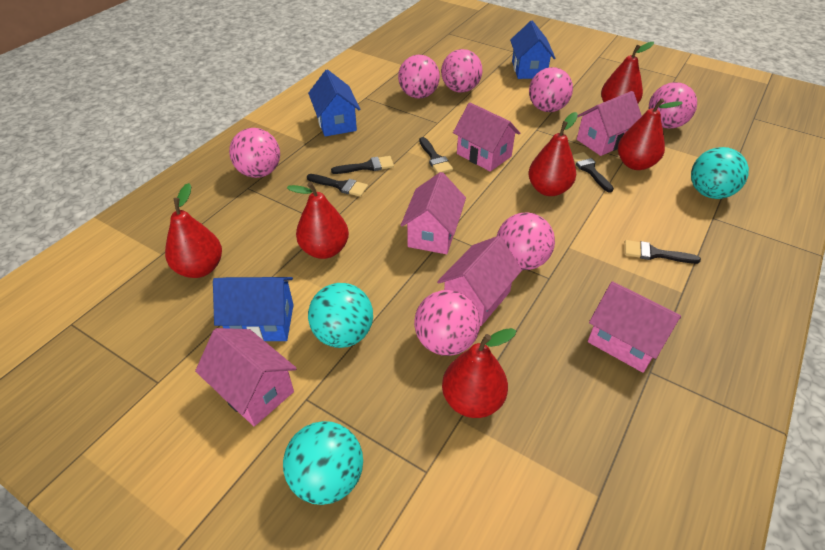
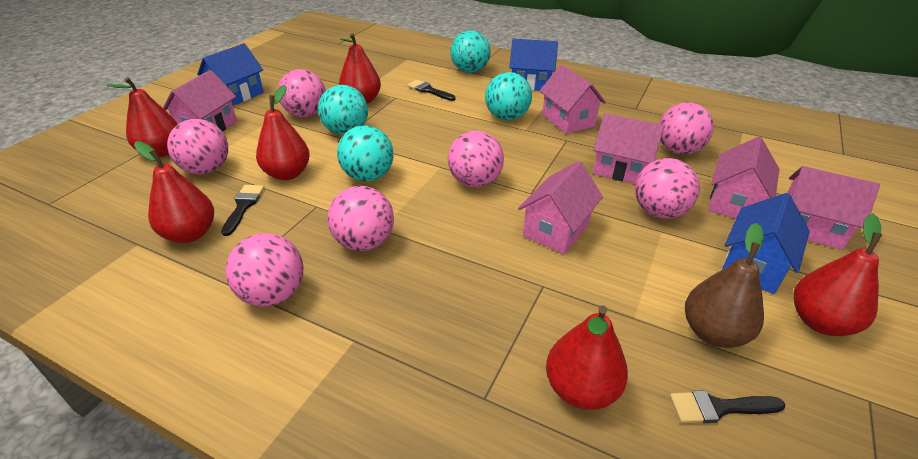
black brush: [307,174,368,197] [331,156,394,174] [419,137,453,174] [573,152,614,193] [625,240,701,264] = 5 -> [221,185,264,236] [407,80,455,101] [670,390,785,423] = 3
brown pear: none = 0 -> [685,223,764,348] = 1
turquoise ball: [283,421,363,505] [308,283,373,348] [691,147,749,199] = 3 -> [318,85,368,135] [337,125,394,182] [451,30,491,73] [485,72,532,120] = 4

